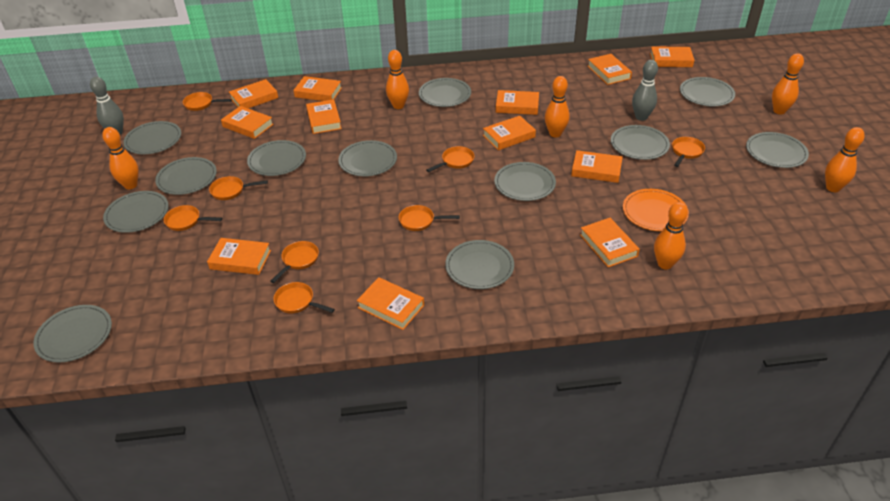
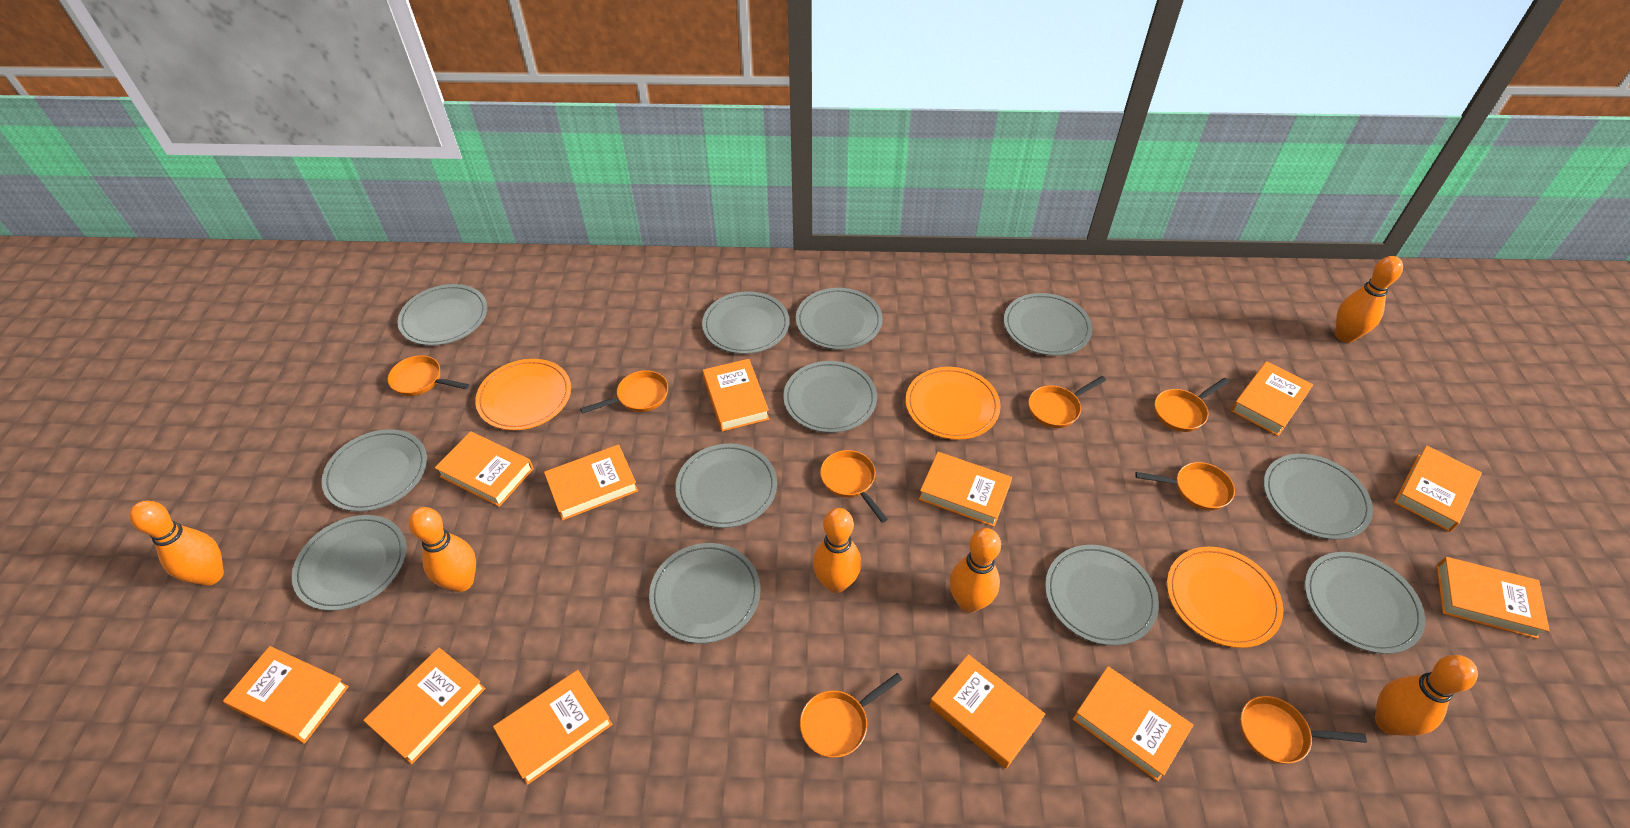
grey bowling pin: [90,77,124,135] [632,60,658,121] = 2 -> none = 0
orange plate: [623,189,689,231] = 1 -> [475,359,571,430] [906,367,1001,440] [1167,547,1283,648] = 3

